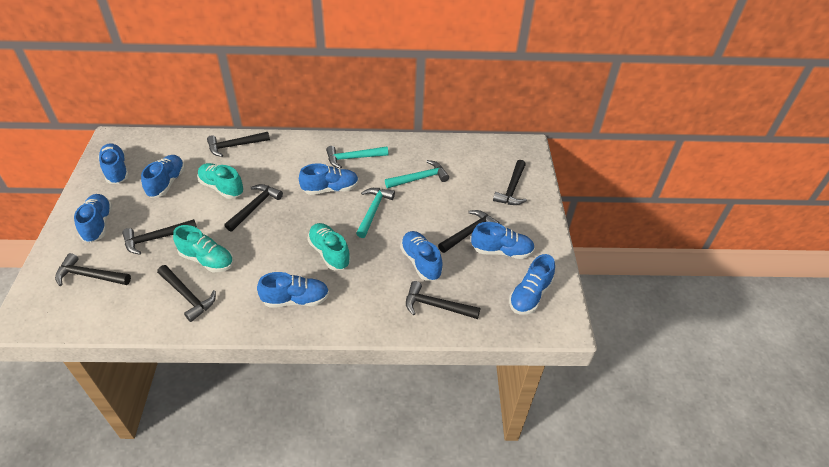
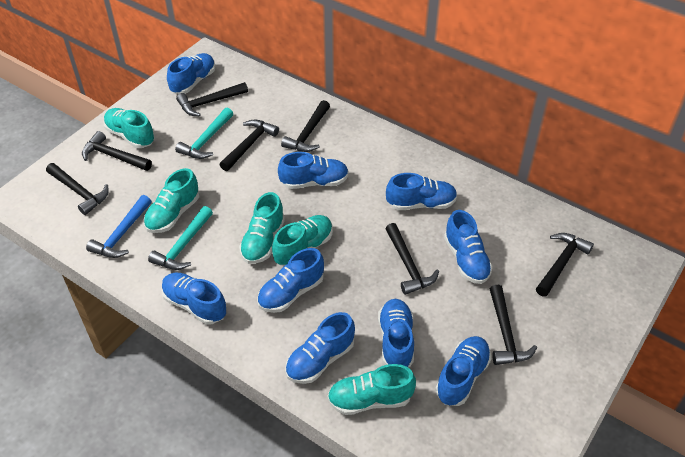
blue hammer: none = 0 -> [86,195,151,258] = 1
blue shoe: [74,194,112,243] [98,143,129,184] [141,155,185,198] [257,272,329,308] [299,163,359,195] [400,231,443,281] [471,222,535,259] [509,254,555,315] = 8 -> [161,273,227,324] [167,53,216,94] [257,248,324,313] [278,152,349,189] [285,312,355,384] [378,299,414,367] [386,173,457,210] [435,336,491,406] [444,210,493,284] = 9
turquoise hammer: [326,146,388,169] [356,188,395,238] [385,160,449,188] = 3 -> [148,206,213,270] [175,108,233,159] = 2
turquoise shoe: [173,225,233,272] [197,163,244,199] [307,223,351,270] = 3 -> [103,108,155,148] [144,168,199,233] [239,192,285,264] [272,215,333,266] [327,364,416,415] = 5

